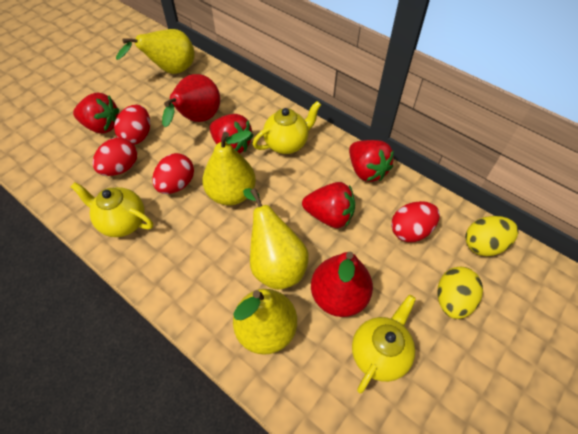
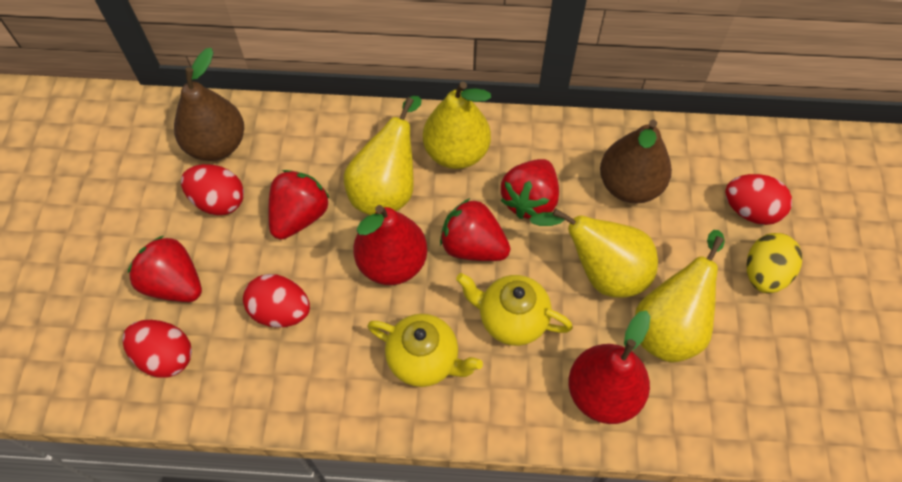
brown pear: none = 0 -> [174,48,244,161] [600,120,672,203] = 2
yellow egg: [437,267,483,319] [465,216,519,256] = 2 -> [746,233,802,293] = 1
yellow teapot: [71,182,153,237] [253,101,321,154] [352,295,416,393] = 3 -> [367,314,483,387] [456,273,573,346] = 2

